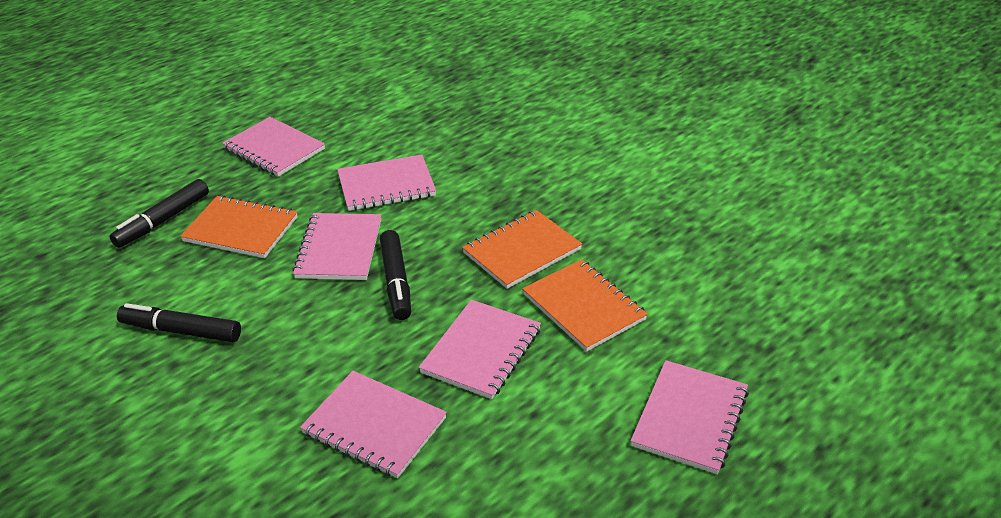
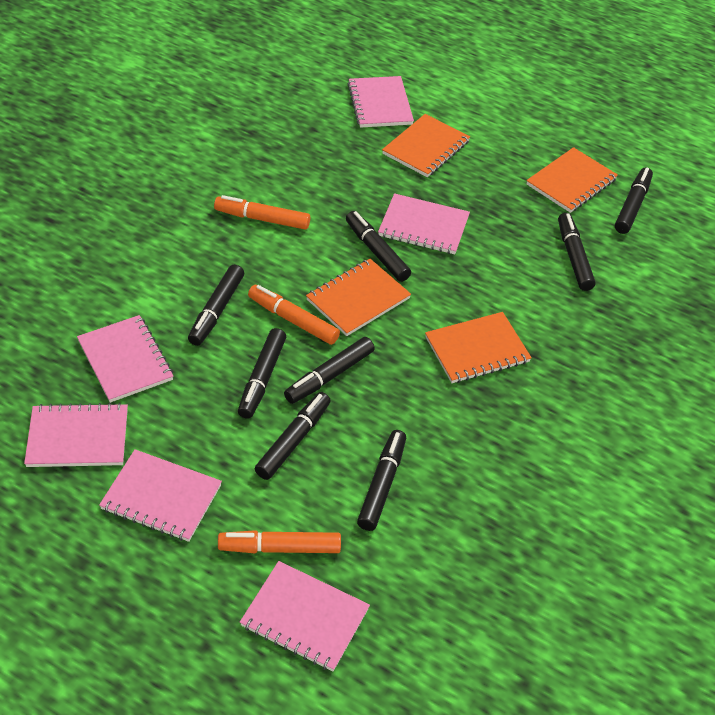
black marker: [110,179,209,248] [117,303,241,342] [380,230,411,320] = 3 -> [188,265,244,346] [238,328,286,419] [255,392,331,480] [284,337,375,404] [346,211,411,282] [357,430,406,531] [558,213,596,291] [615,167,653,234] = 8
orange marker: none = 0 -> [214,195,310,230] [218,530,341,553] [248,285,340,345] = 3
orange notebook: [180,195,298,258] [462,210,582,289] [522,259,648,352] = 3 -> [306,259,411,336] [382,114,470,177] [425,312,532,383] [527,147,618,213] = 4

